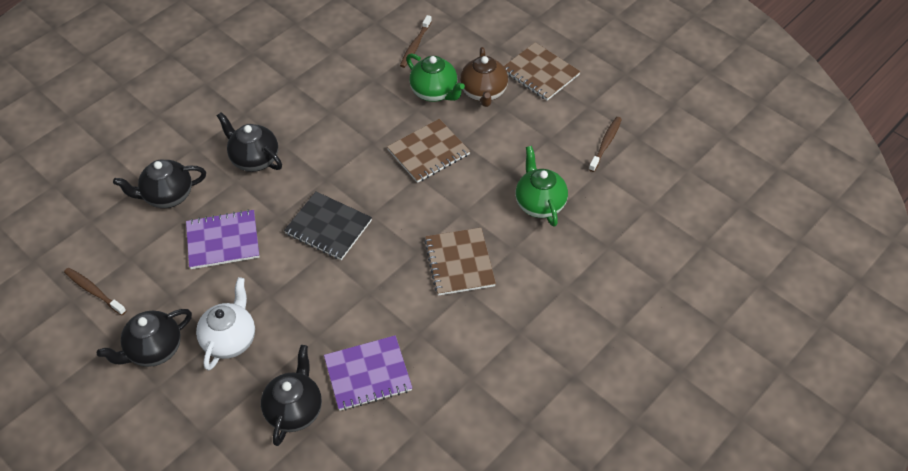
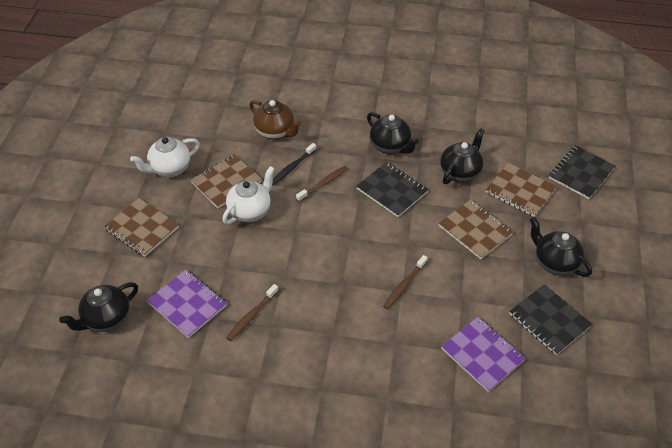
black notebook: [284,192,372,260] = 1 -> [356,162,428,217] [509,284,592,355] [549,145,616,199] = 3
black toothbrush: none = 0 -> [272,143,316,185] = 1
brown notebook: [387,119,470,183] [424,228,496,296] [504,42,581,101] = 3 -> [104,198,179,257] [190,154,262,208] [438,199,514,259] [486,163,557,217] = 4
green teapot: [406,53,465,102] [516,146,568,226] = 2 -> none = 0
white teapot: [196,277,255,370] = 1 -> [130,137,200,177] [222,166,275,224] = 2

